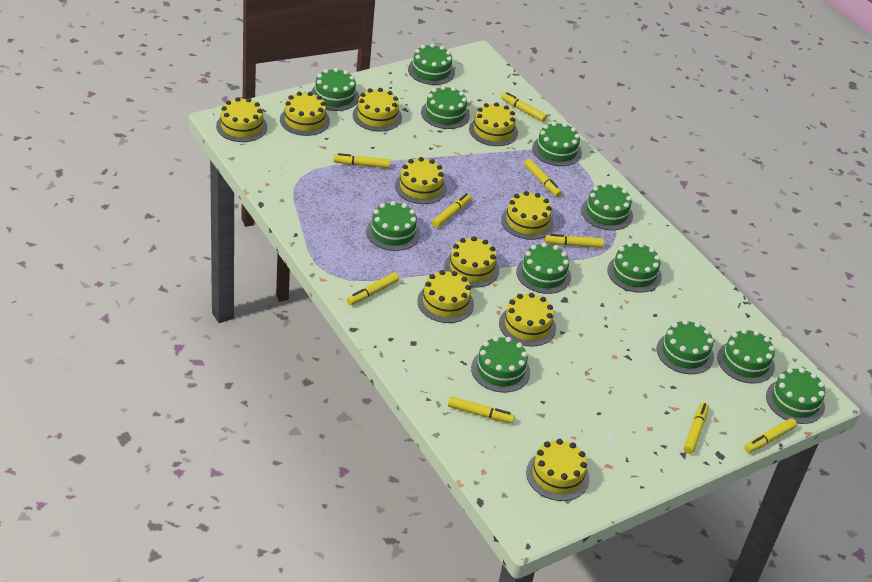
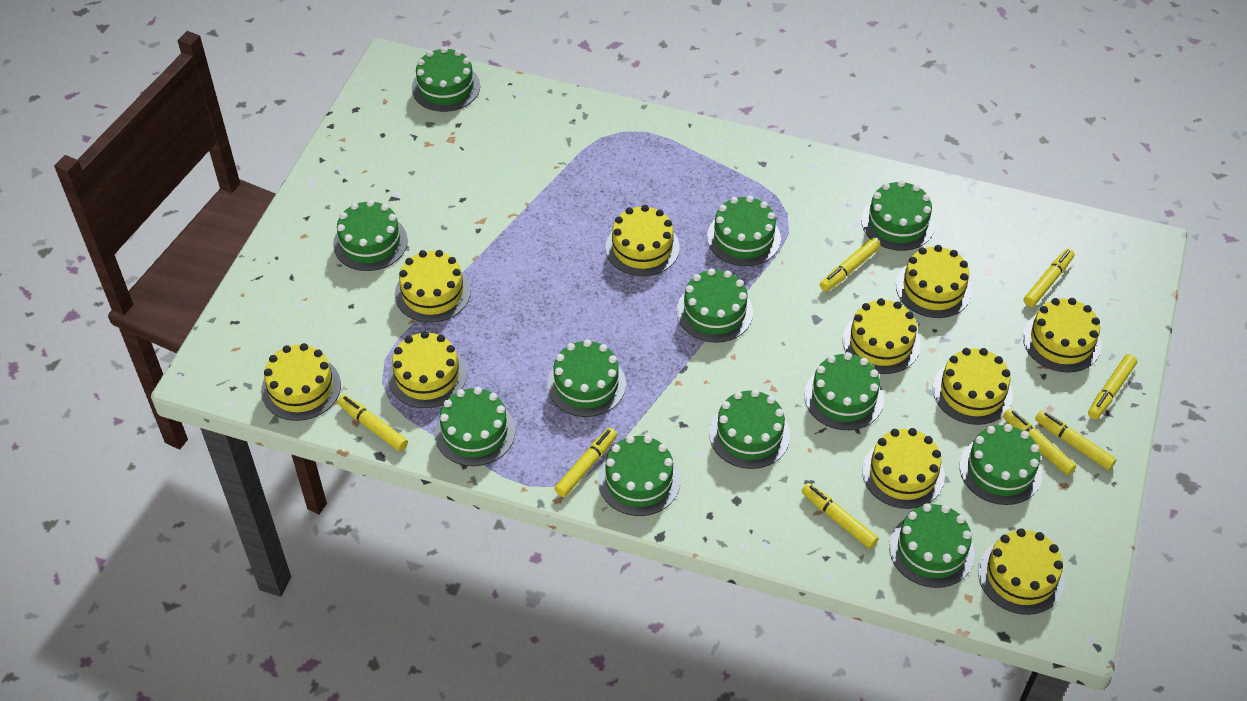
yellow marker: [334,153,390,168] [347,273,399,305] [432,193,471,228] [448,396,515,423] [501,92,547,122] [524,159,562,197] [545,234,604,248] [684,402,709,454] [745,418,797,453] = 9 -> [338,395,408,451] [555,428,617,497] [802,483,878,549] [820,238,881,291] [1003,409,1076,475] [1024,249,1075,307] [1035,410,1117,470] [1088,354,1137,419] = 8

